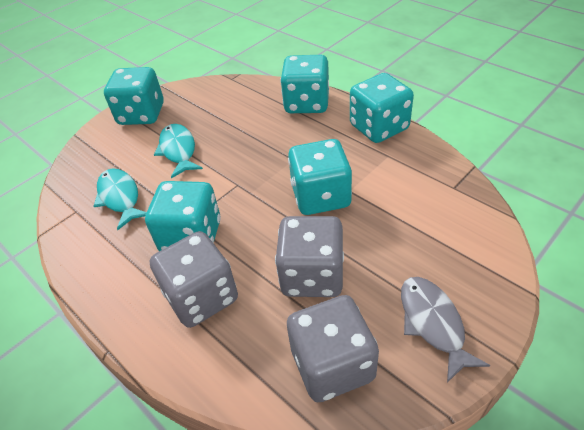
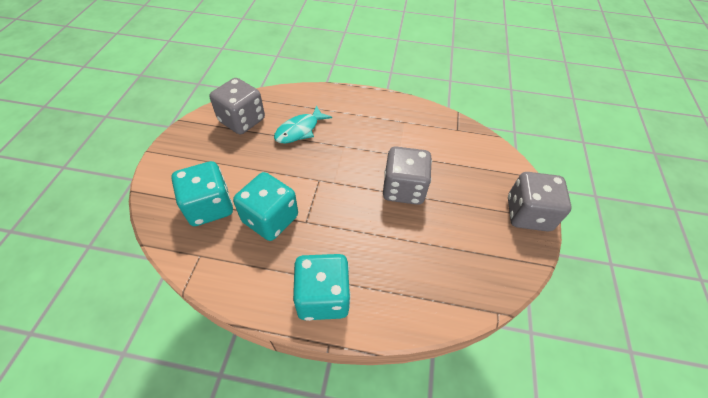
grey fish: [401,277,490,383] = 1 -> none = 0
turquoise dice: [104,67,164,125] [145,181,221,251] [280,55,329,113] [288,139,352,215] [350,73,414,143] = 5 -> [171,161,233,226] [233,172,298,241] [293,254,351,321] = 3
turquoise fish: [93,168,147,230] [154,124,203,178] = 2 -> [274,105,332,143] = 1

